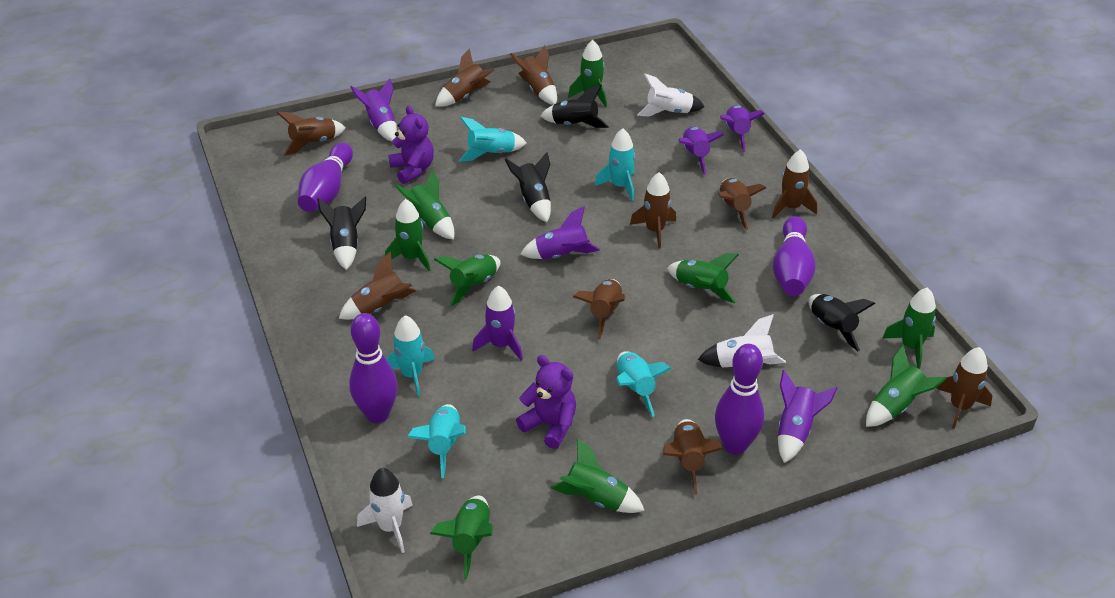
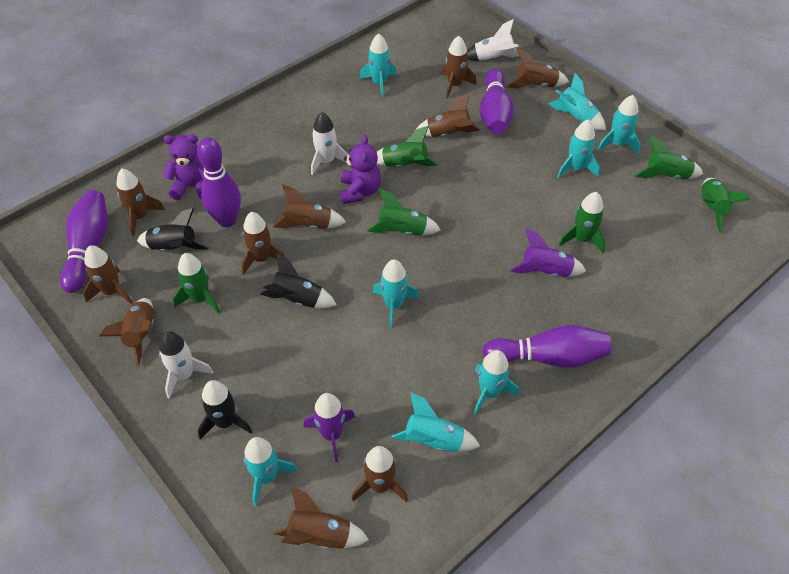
black rocket: [317,197,366,270] [505,152,551,222] [540,85,609,128] [808,294,875,351] = 4 -> [137,208,209,251] [198,380,252,440] [260,253,337,308] = 3
green rocket: [385,199,431,271] [395,170,454,239] [430,496,493,579] [434,254,500,306] [551,438,645,513] [568,40,607,107] [667,253,739,303] [866,345,947,427] [882,287,936,369] = 9 -> [173,253,220,313] [367,189,441,236] [377,126,438,167] [559,192,605,253] [634,136,703,179] [701,178,750,233] = 6
purple rocket: [350,78,397,141] [472,286,523,361] [520,206,600,259] [679,127,724,175] [720,105,765,152] [778,370,837,463] = 6 -> [304,393,355,462] [510,228,586,277] = 2
turquoise rocket: [386,315,435,397] [407,404,466,478] [459,117,526,161] [595,128,635,201] [617,351,672,417] = 5 -> [243,437,298,506] [360,33,397,98] [372,259,419,328] [391,392,480,452] [474,350,519,415] [548,73,606,130] [557,119,600,178] [598,95,640,154] = 8

